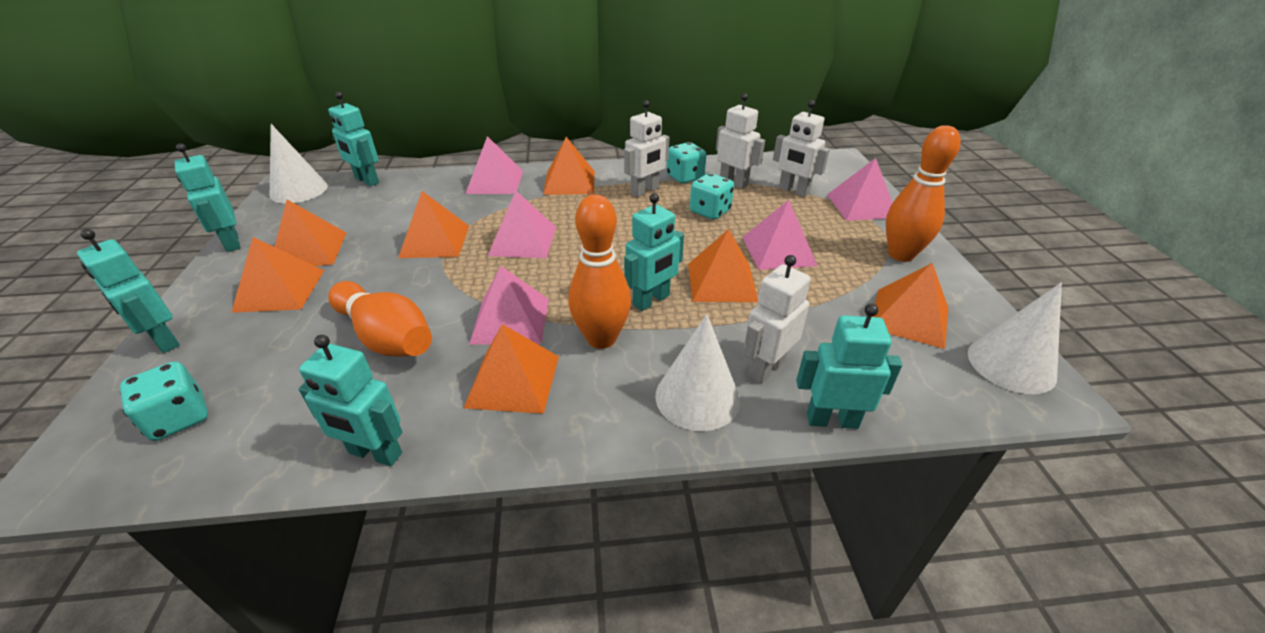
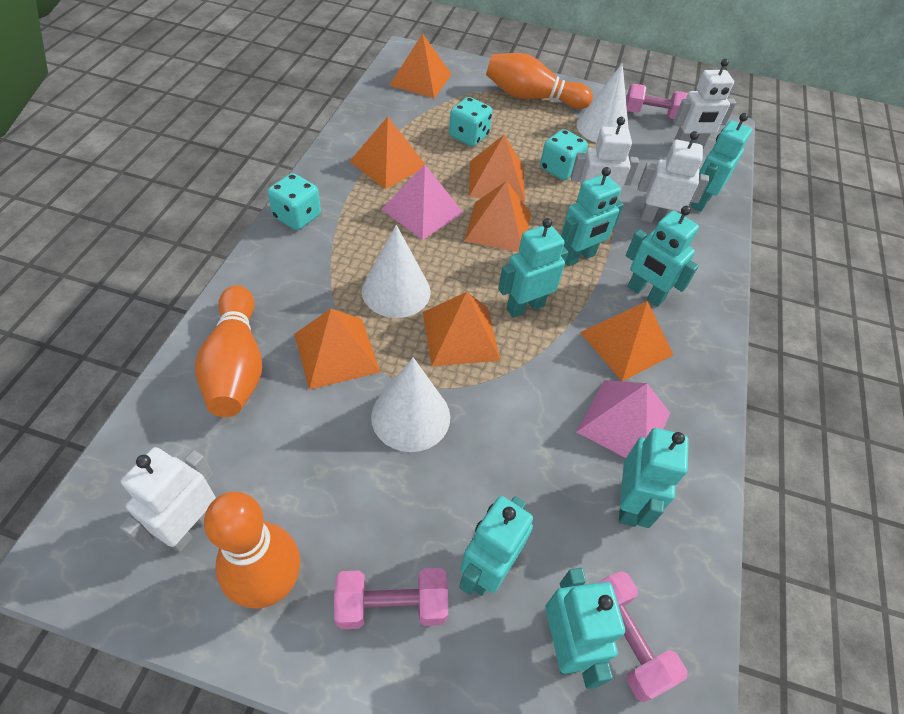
pink dumbbell: none = 0 -> [334,568,448,629] [598,571,688,703] [626,84,688,119] = 3
pink pyramid: [465,136,523,194] [469,266,549,345] [488,191,556,258] [742,200,818,270] [827,158,893,221] = 5 -> [381,164,464,240] [576,380,670,458] = 2
turquoise robot: [77,229,180,353] [175,143,241,252] [299,335,402,466] [328,92,379,186] [624,193,684,311] [796,304,902,429] = 6 -> [459,496,533,596] [498,218,568,318] [545,568,625,689] [561,167,624,266] [619,428,689,528] [626,206,699,307] [691,113,752,212] = 7

